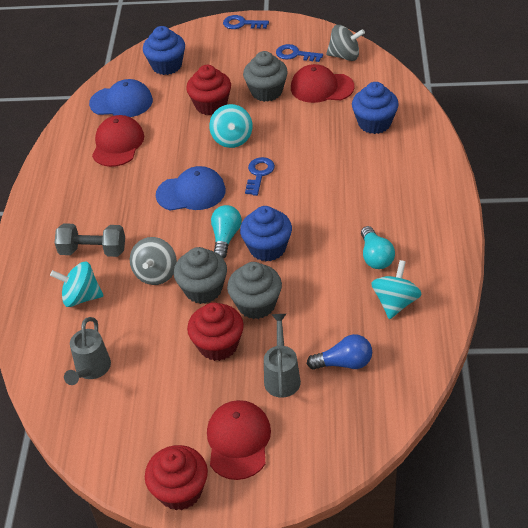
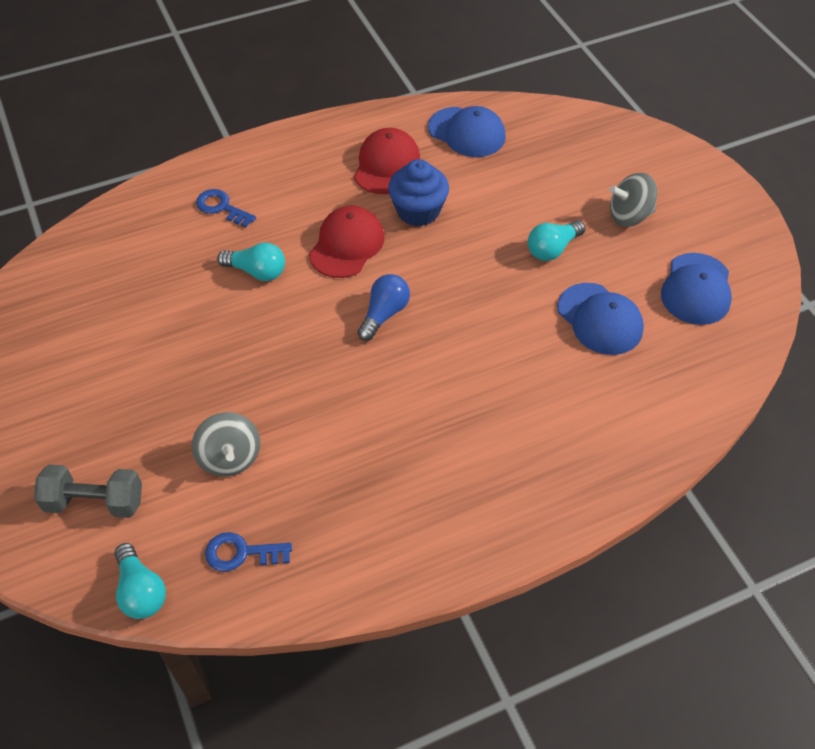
blue cap: [89,79,153,117] [156,166,226,211] = 2 -> [428,106,506,157] [557,283,644,355] [661,253,732,325] = 3
blue cupcake: [143,26,185,75] [240,206,292,261] [352,82,399,134] = 3 -> [388,159,449,226] = 1
blue key: [223,15,269,29] [245,157,275,196] [276,44,323,62] = 3 -> [196,189,256,228] [205,532,292,572] = 2
grey cupcake: [174,247,227,304] [227,262,282,319] [243,51,288,102] = 3 -> none = 0
grey watering can: [64,317,111,385] [264,314,301,398] = 2 -> none = 0
red cap: [92,115,144,167] [207,400,271,480] [291,64,355,103] = 3 -> [309,206,385,278] [354,128,420,194] = 2
red cupcake: [145,445,208,510] [186,65,231,115] [187,302,244,361] = 3 -> none = 0
turquoise light bulb: [211,205,242,259] [361,226,395,269] = 2 -> [114,543,166,619] [217,243,285,281] [528,220,585,261] = 3
turquoise spinning top: [50,262,104,307] [209,104,253,148] [371,260,422,319] = 3 -> none = 0

